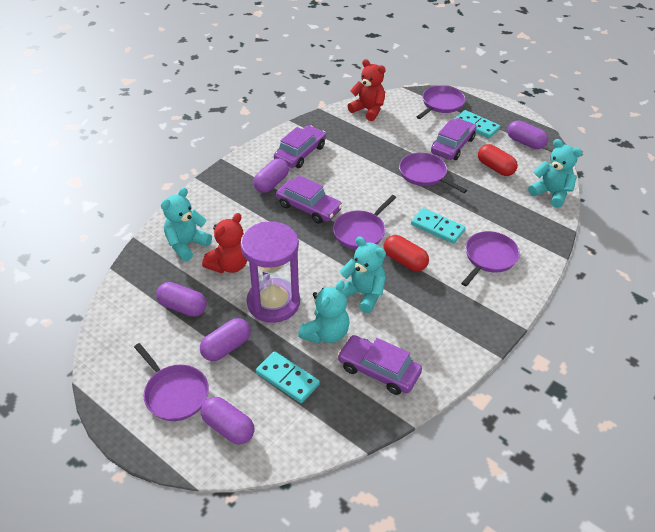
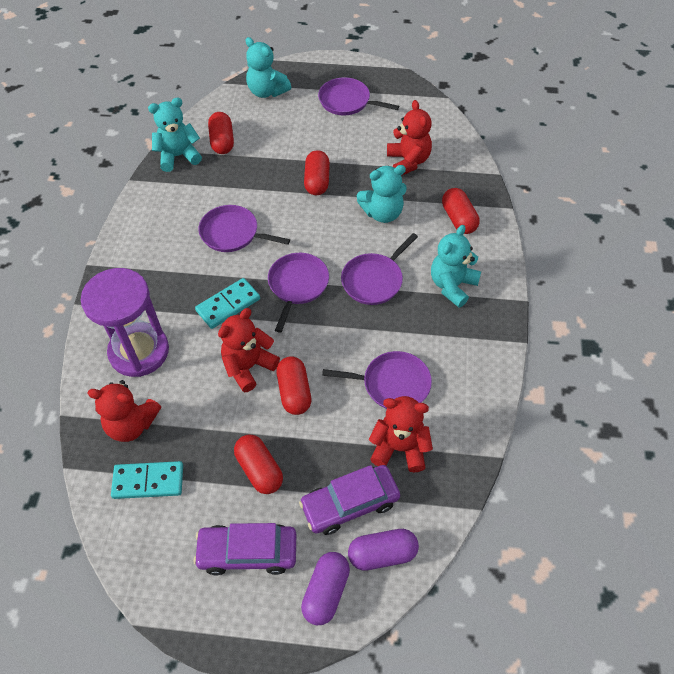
purple capsule: [156,282,207,317] [200,318,251,361] [201,397,254,444] [253,158,289,193] [507,120,548,149] = 5 -> [301,552,350,625] [348,529,419,571] = 2
purple car: [274,125,326,168] [276,175,342,224] [338,335,422,395] [431,118,476,160] = 4 -> [193,523,296,576] [299,465,400,535] = 2
red capsule: [384,235,429,271] [478,144,518,176] = 2 -> [208,112,234,154] [234,434,283,494] [277,356,311,415] [304,150,330,195] [442,188,480,234] = 5
red teddy bear: [202,213,248,273] [348,59,386,121] = 2 -> [88,380,161,442] [218,308,280,392] [369,396,433,472] [387,100,432,176] = 4
turquoise domino: [256,351,320,403] [411,208,466,244] [454,110,500,138] = 3 -> [111,461,183,499] [195,278,260,329] = 2

